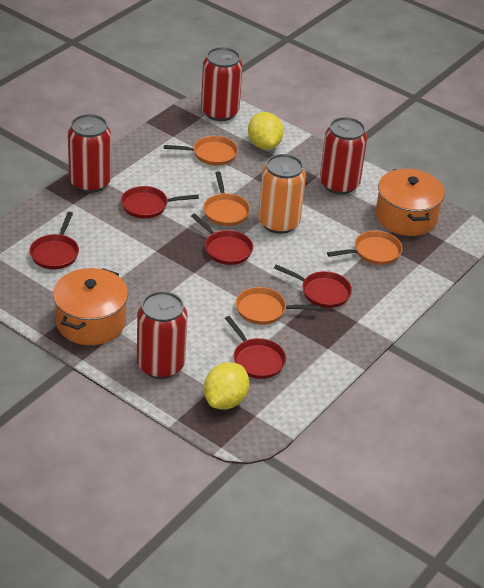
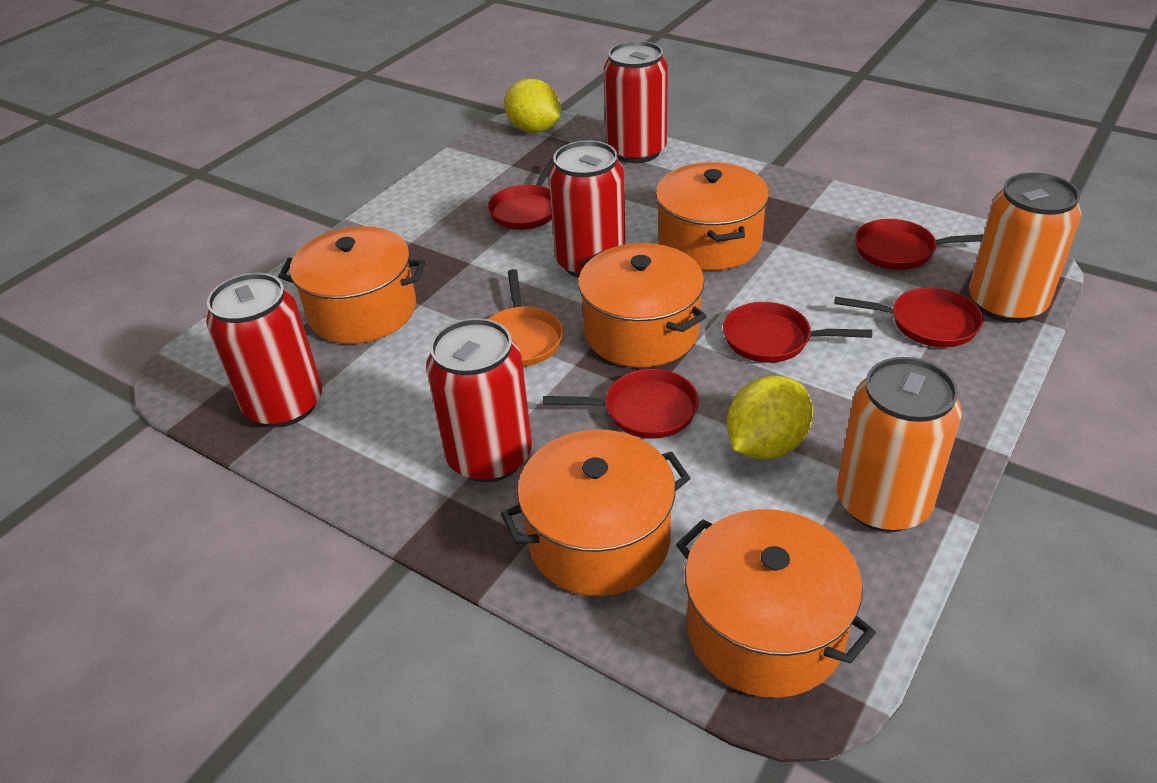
orange can: [258,154,306,234] = 1 -> [837,357,962,532] [969,172,1081,323] = 2
orange pan: [164,136,238,166] [203,171,250,226] [236,287,320,325] [327,231,402,265] = 4 -> [488,269,563,367] = 1
orange pot: [53,268,128,345] [376,169,445,236] = 2 -> [278,226,426,344] [501,430,690,596] [578,243,707,367] [656,162,769,271] [676,509,876,698] = 5

